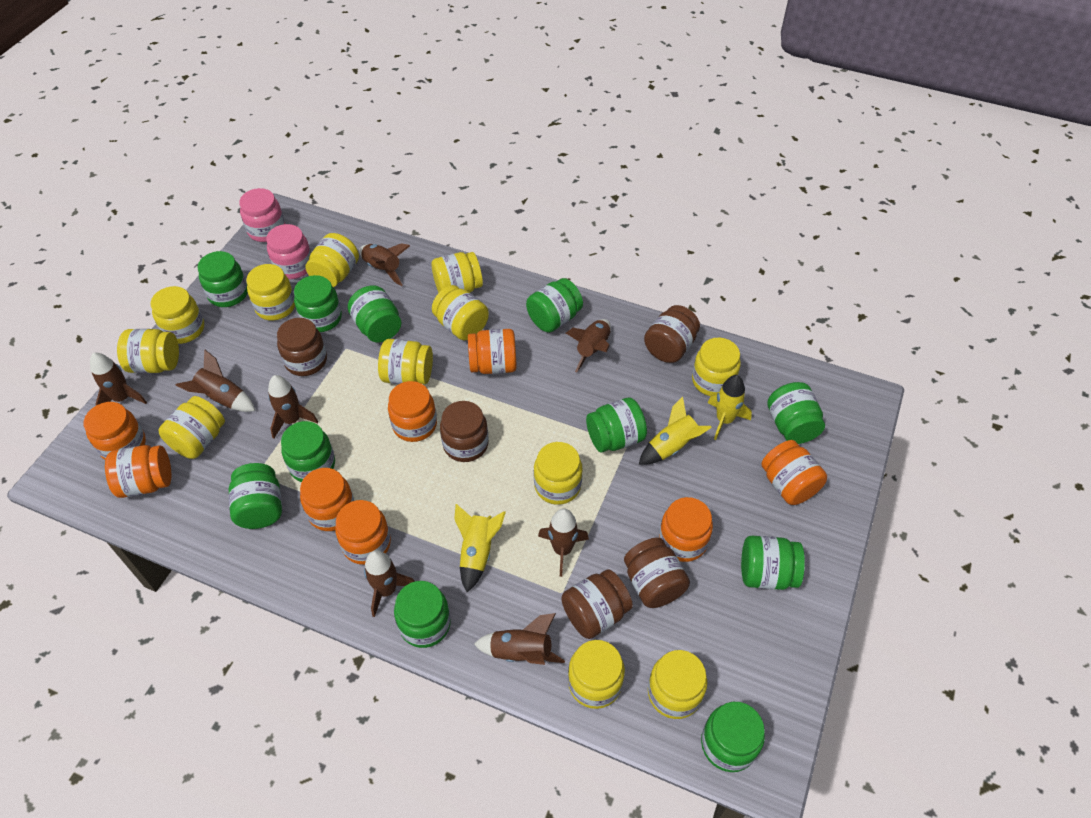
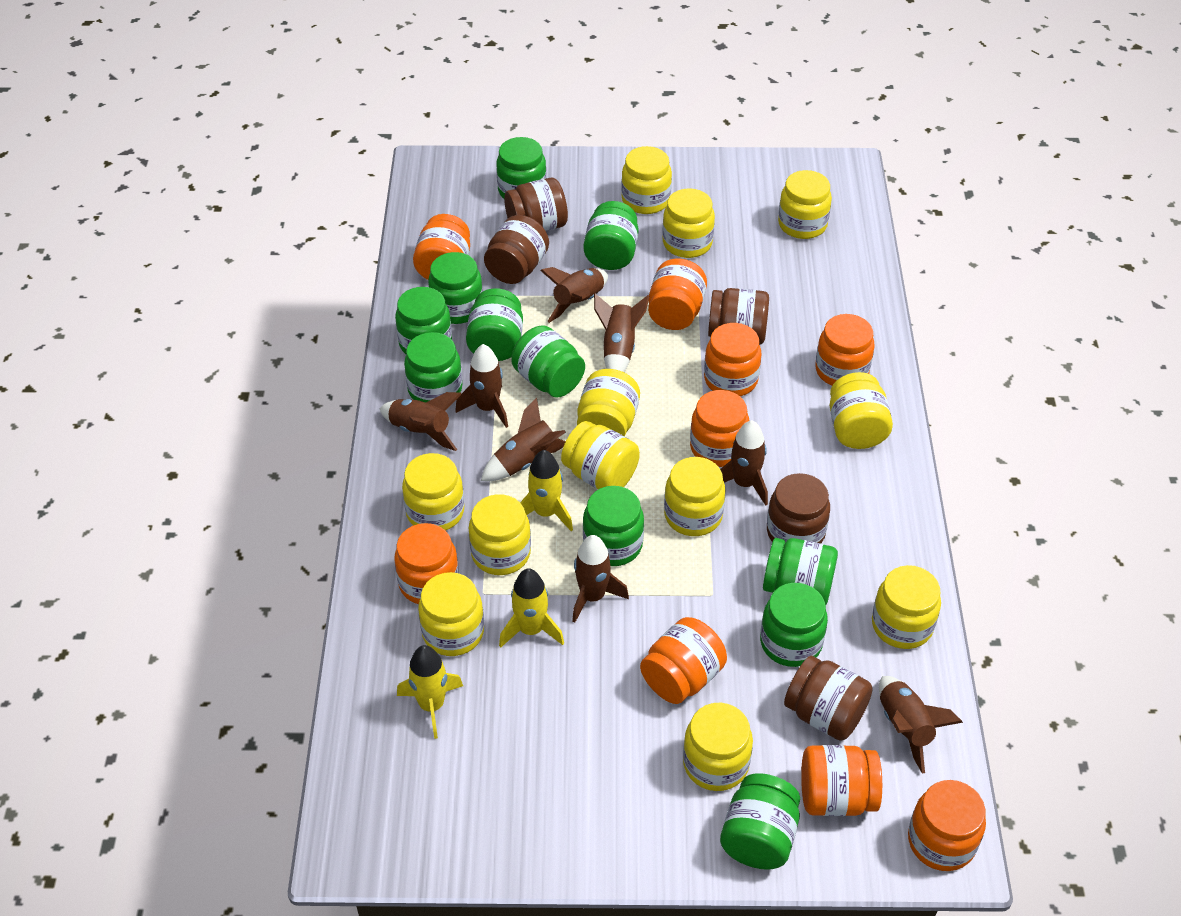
orange jar: [84,402,146,460] [105,445,171,498] [300,468,354,531] [335,500,391,565] [388,381,437,442] [468,329,517,374] [659,497,713,562] [761,440,827,505] = 8 -> [394,523,459,604] [413,214,470,280] [640,617,727,704] [648,259,707,330] [690,390,749,467] [704,323,761,396] [801,745,882,816] [815,314,875,386] [908,780,986,871] = 9
pink jar: [239,188,285,242] [266,224,311,279] = 2 -> none = 0

